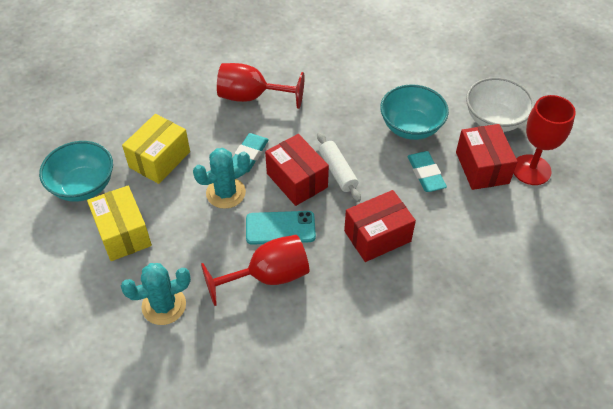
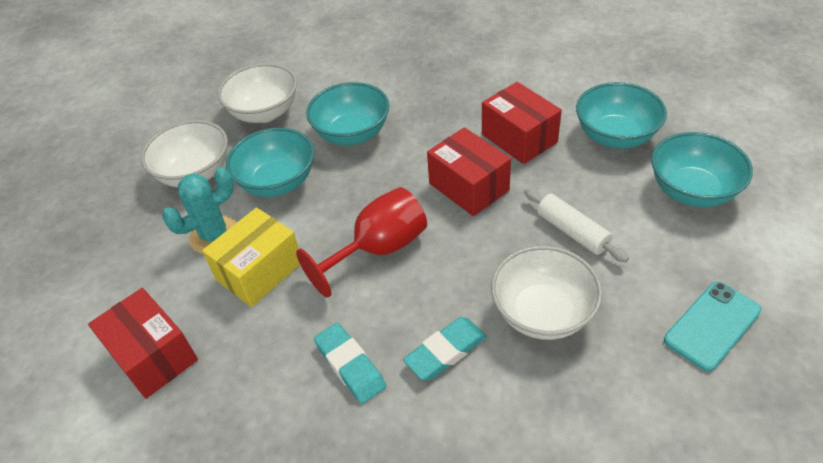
red goblet: [201,235,309,306] [217,63,304,109] [514,95,576,185] = 3 -> [296,187,427,298] = 1
turquoise bowl: [39,141,113,202] [380,84,449,140] = 2 -> [226,128,314,197] [306,82,390,145] [576,82,667,149] [651,132,753,207] = 4
turquoise cactus: [121,263,191,325] [193,148,250,209] = 2 -> [162,167,237,254] = 1
white bowl: [466,77,534,132] = 1 -> [141,120,228,187] [218,63,297,123] [491,246,602,340] = 3
yellow box: [87,186,152,261] [122,114,190,184] = 2 -> [202,208,300,307] = 1

